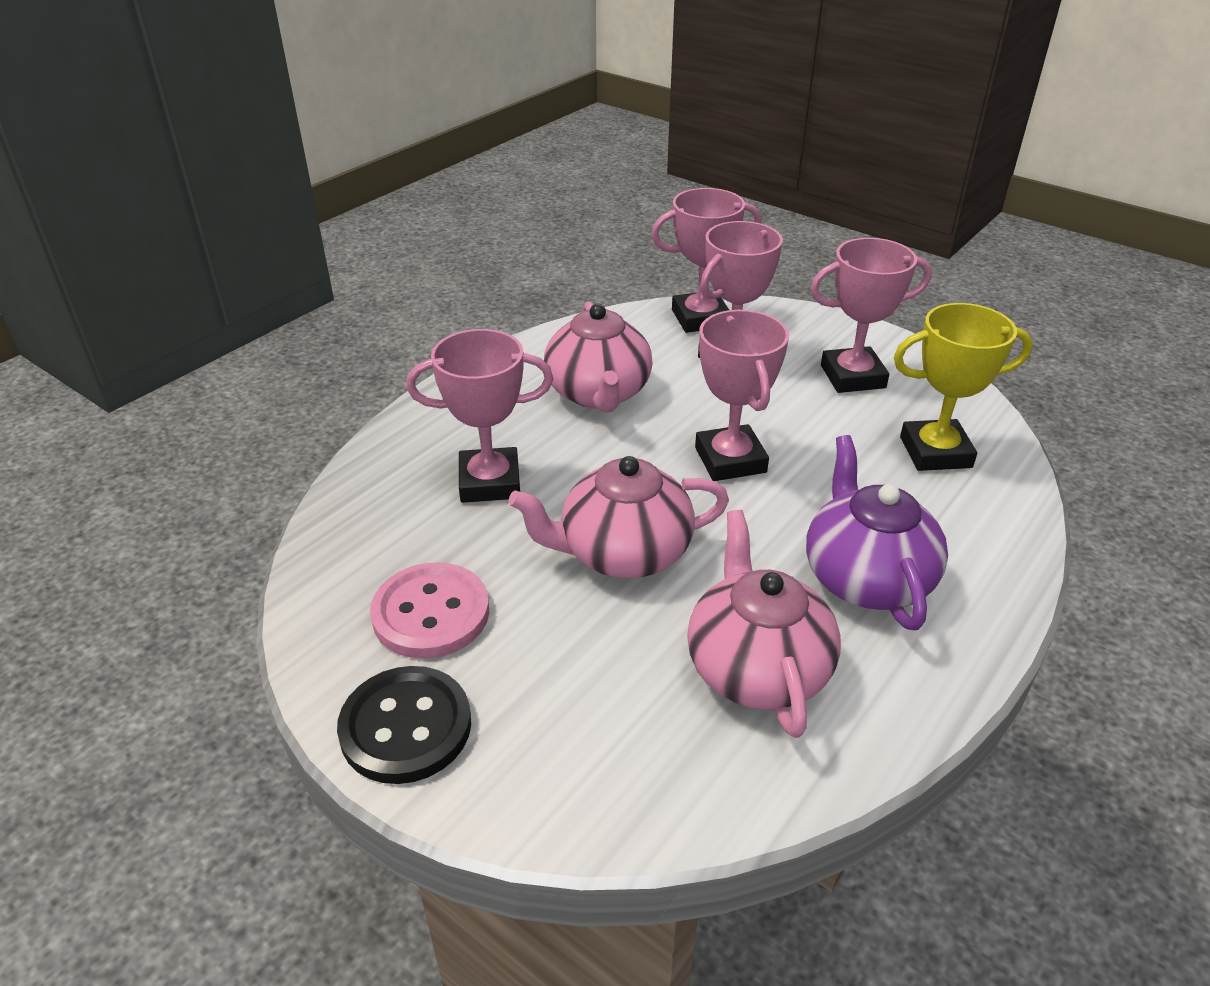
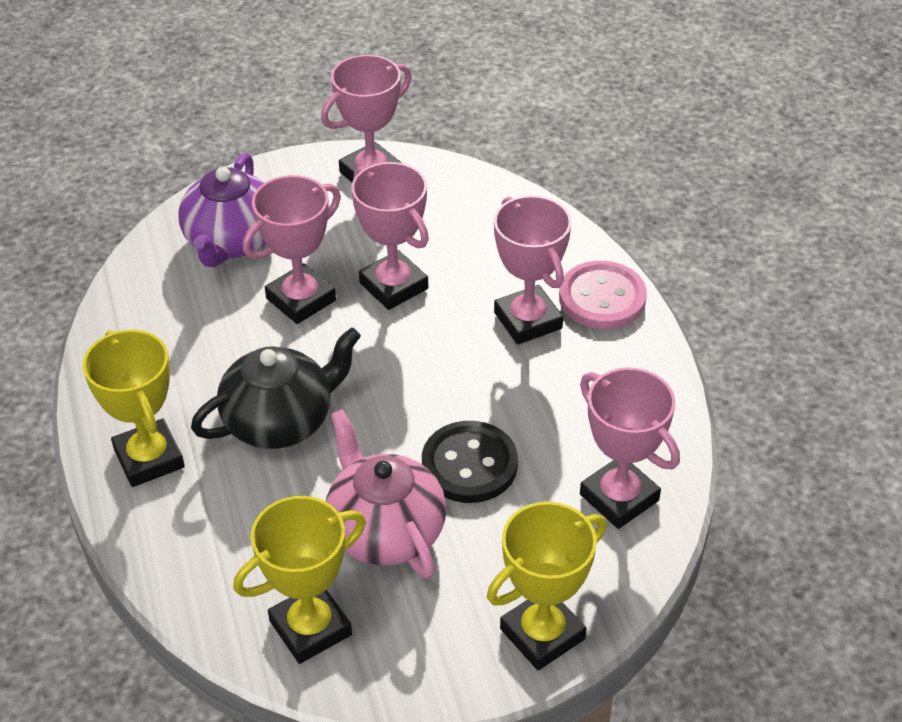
black teapot: none = 0 -> [191,327,361,449] = 1
pink teapot: [508,456,729,578] [544,302,652,413] [687,510,841,738] = 3 -> [326,409,446,579] = 1
yellow trophy: [894,303,1033,471] = 1 -> [83,330,185,487] [233,496,366,664] [487,502,606,670] = 3

